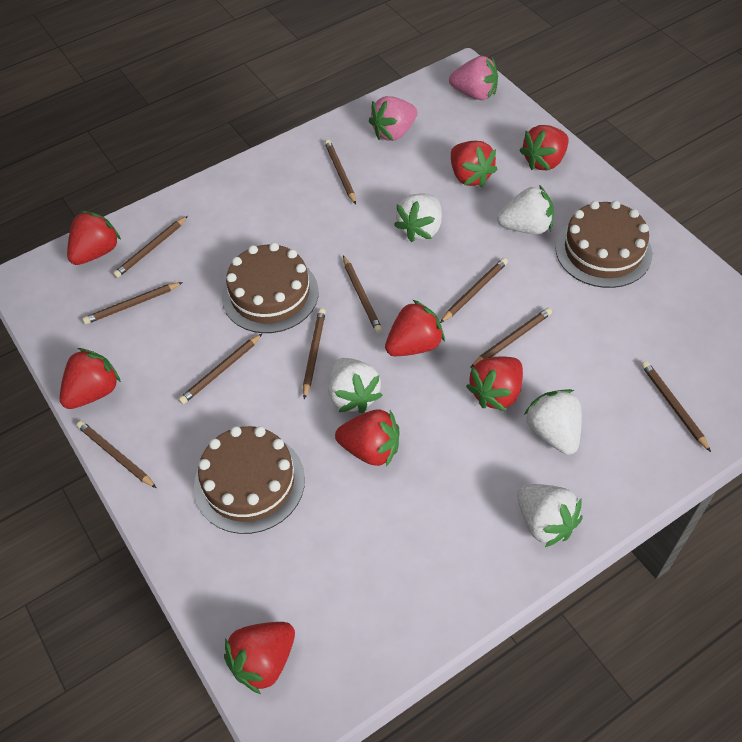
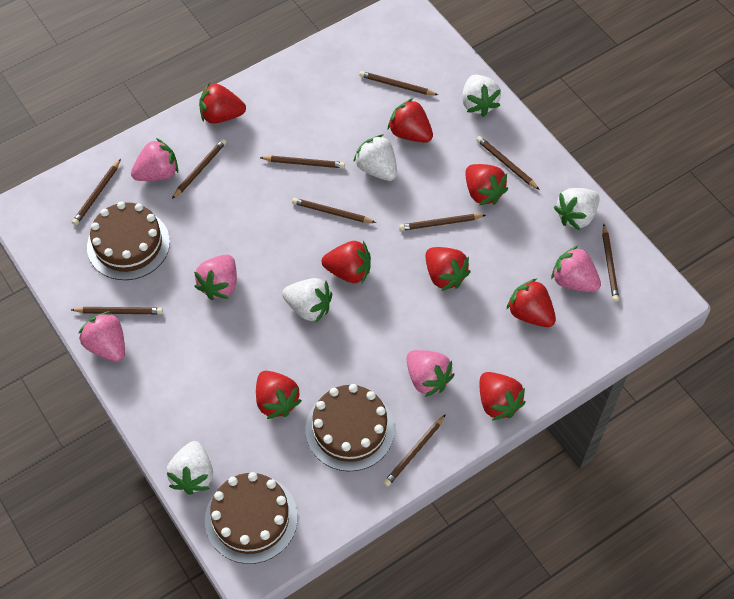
pink strawberry: [369,96,417,141] [449,56,498,100] = 2 -> [78,311,125,362] [131,138,178,181] [194,255,237,300] [406,350,455,397] [551,245,601,292] = 5

